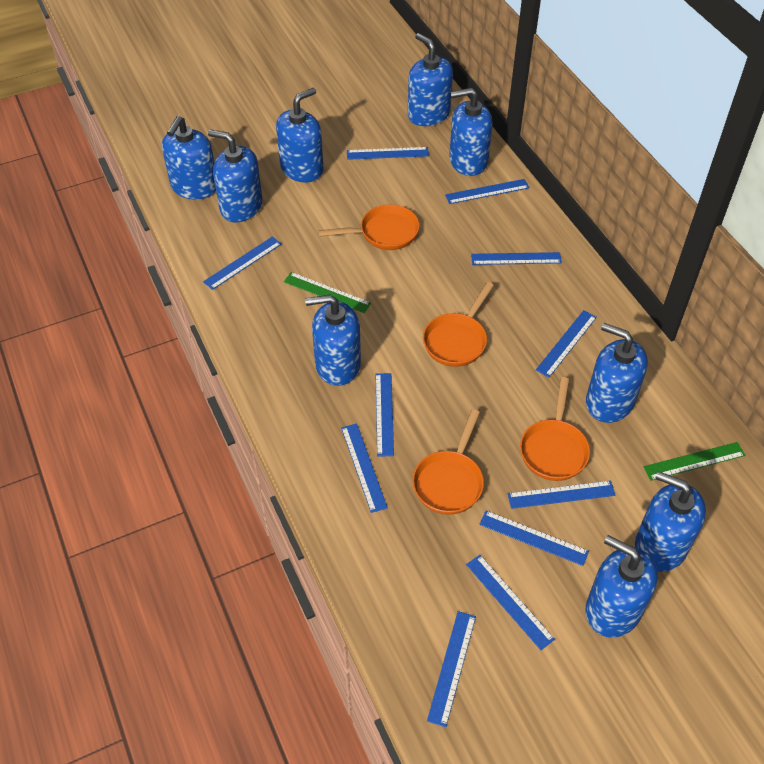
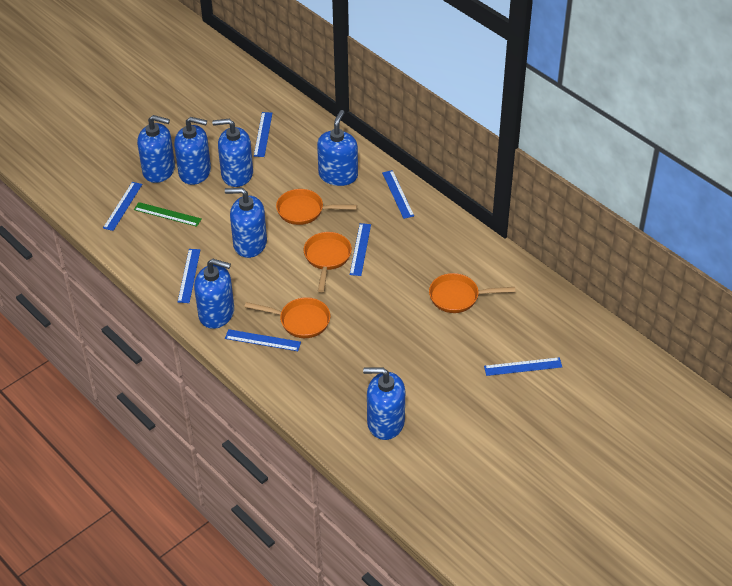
blue ruler: [203,236,281,290] [341,423,388,513] [347,147,429,160] [376,373,394,456] [427,611,476,727] [445,179,529,204] [466,555,555,650] [471,252,562,265] [479,511,589,566] [508,481,615,509] [536,310,597,377] = 11 -> [103,182,142,231] [178,249,200,303] [225,329,301,351] [254,112,272,157] [350,223,371,276] [382,170,414,219] [484,357,562,376] = 7
blue soap dispenser: [162,116,216,199] [208,130,262,222] [276,88,324,182] [305,295,361,386] [408,33,453,126] [449,88,493,176] [586,323,648,423] [586,535,658,638] [635,471,706,572] = 9 -> [137,115,175,183] [174,117,211,185] [194,259,234,329] [212,119,253,187] [225,188,267,258] [317,110,358,186] [363,368,405,440] = 7
green ruler: [284,272,371,313] [644,442,745,481] = 2 -> [134,202,201,227] = 1

